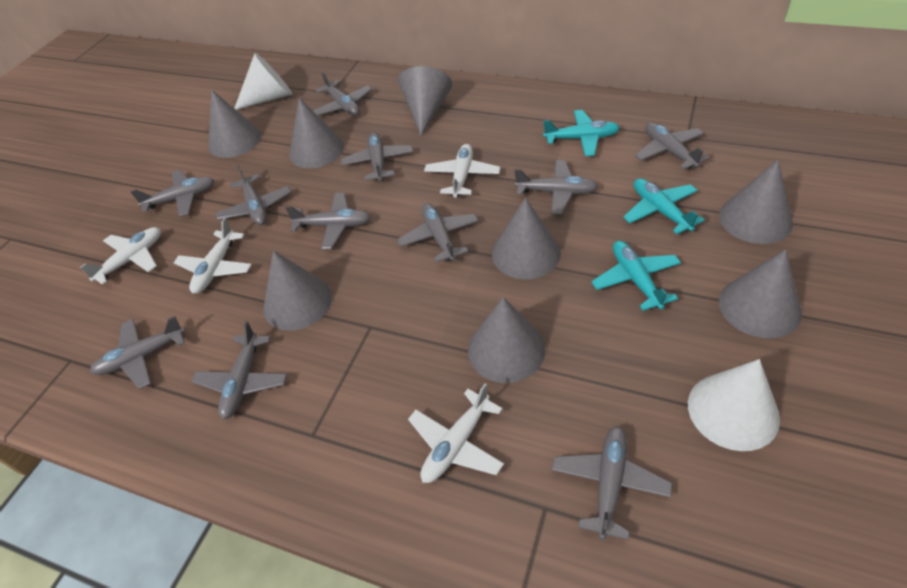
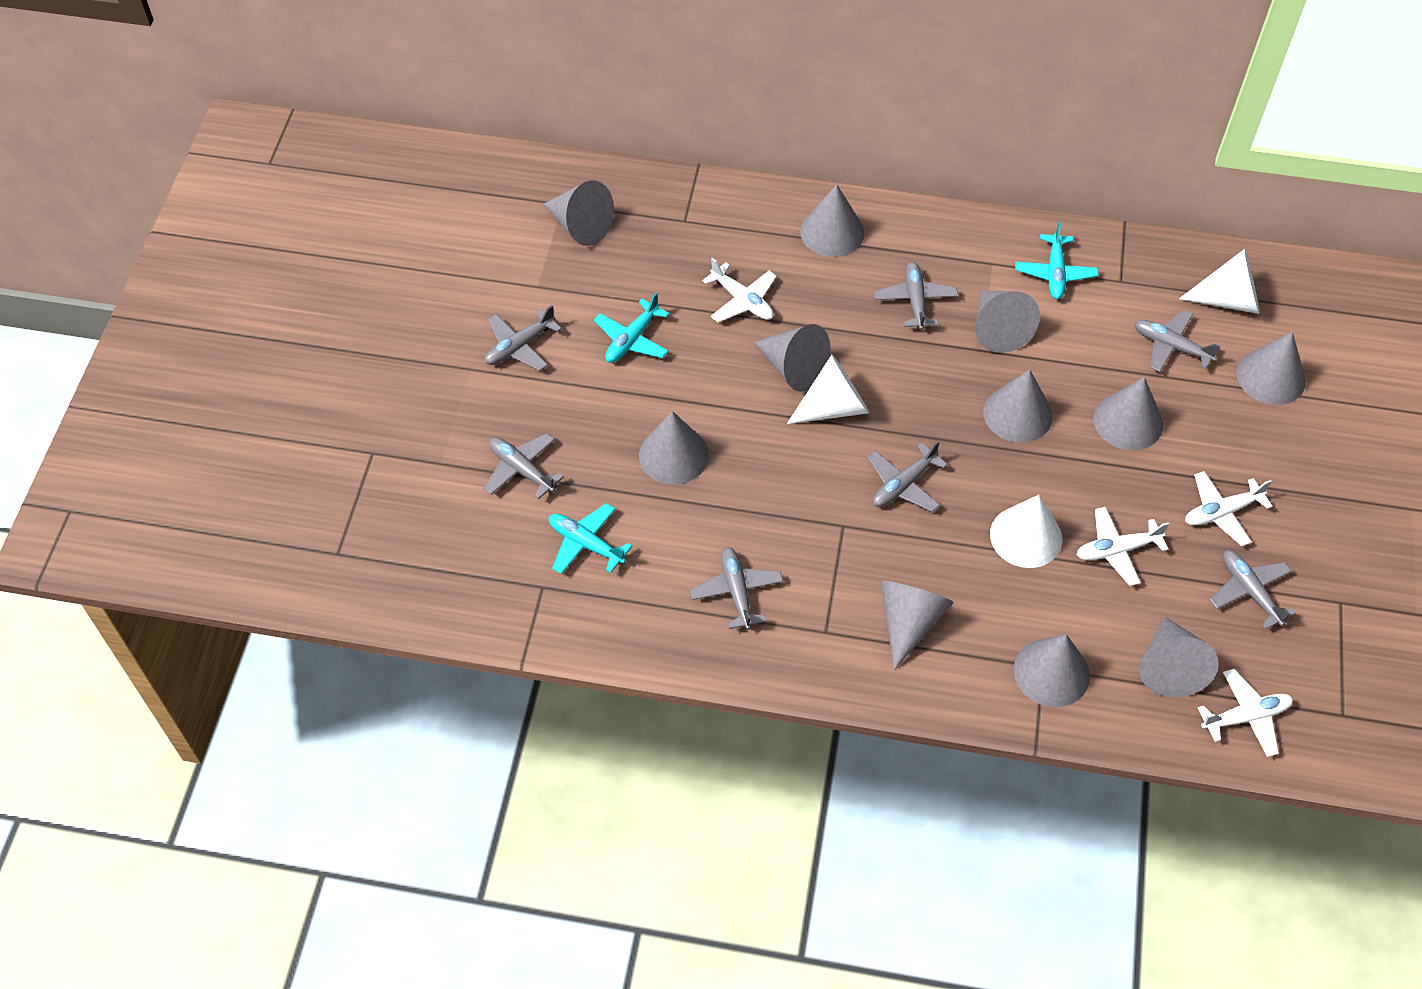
grey cone: [208,90,261,158] [263,250,332,331] [289,98,344,168] [398,66,452,136] [468,297,545,383] [492,198,561,279] [719,160,793,244] [719,249,802,338] = 8 -> [544,180,614,246] [639,411,709,485] [754,324,831,392] [800,184,865,257] [881,580,954,670] [975,291,1040,353] [983,369,1053,443] [1014,634,1090,707] [1094,377,1163,451] [1139,616,1219,697] [1237,332,1306,405] = 11
grey plane: [90,316,185,389] [130,170,214,217] [191,321,287,420] [215,165,291,225] [285,192,371,249] [313,72,372,115] [341,132,413,181] [397,203,479,262] [514,160,598,215] [552,426,672,540] [635,122,710,170] = 11 -> [484,433,564,500] [485,305,562,371] [690,547,783,630] [867,441,948,512] [874,262,958,330] [1134,310,1221,372] [1210,550,1296,629] = 7
white cone: [234,53,292,110] [688,359,780,451] = 2 -> [787,355,869,424] [990,495,1062,568] [1179,249,1260,314] = 3

